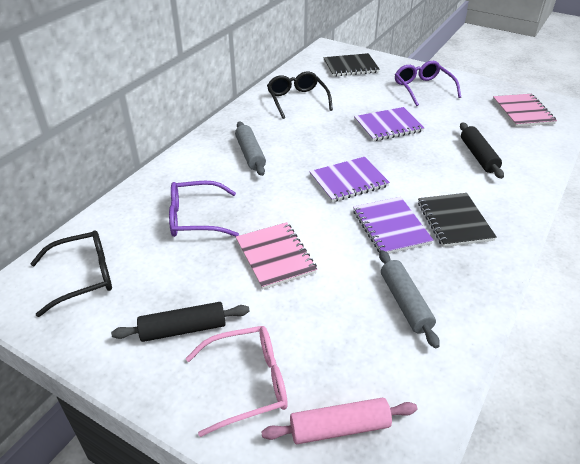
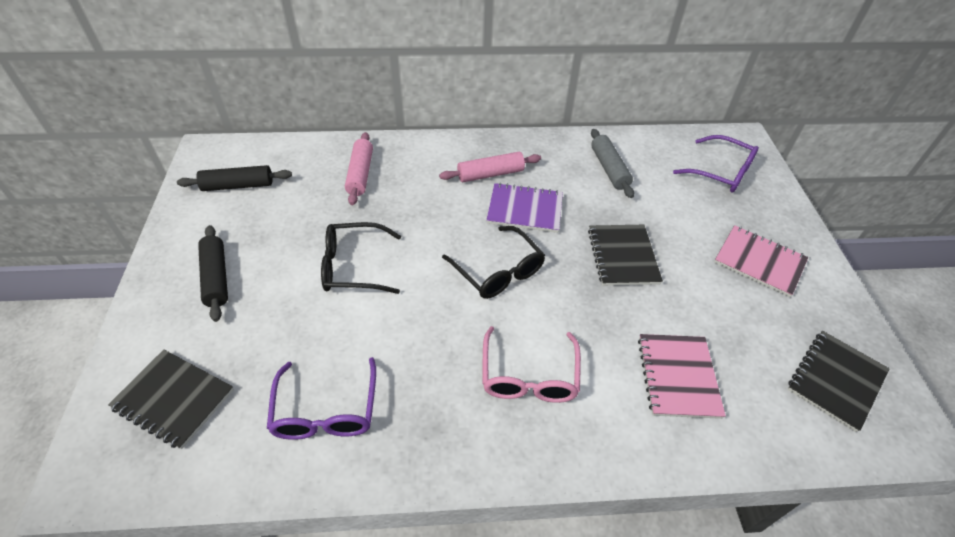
black notebook: [323,53,380,77] [418,193,497,247] = 2 -> [108,350,234,449] [588,225,663,286] [788,331,890,432] = 3
grey rolling pin: [235,121,266,176] [379,250,440,348] = 2 -> [591,129,634,198] = 1
pink rolling pin: [261,397,417,444] = 1 -> [345,132,373,205] [439,152,541,182] = 2
purple notebook: [309,157,390,202] [353,197,434,254] [354,107,424,141] = 3 -> [486,183,563,233] = 1

